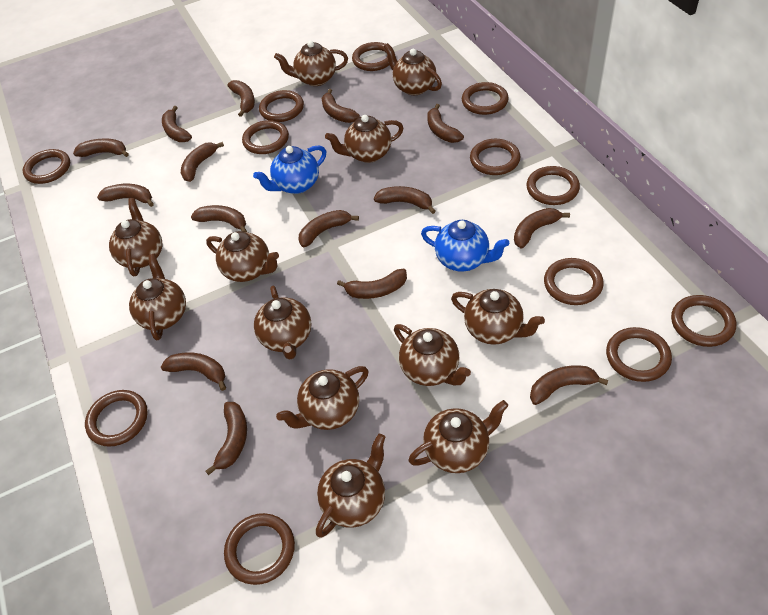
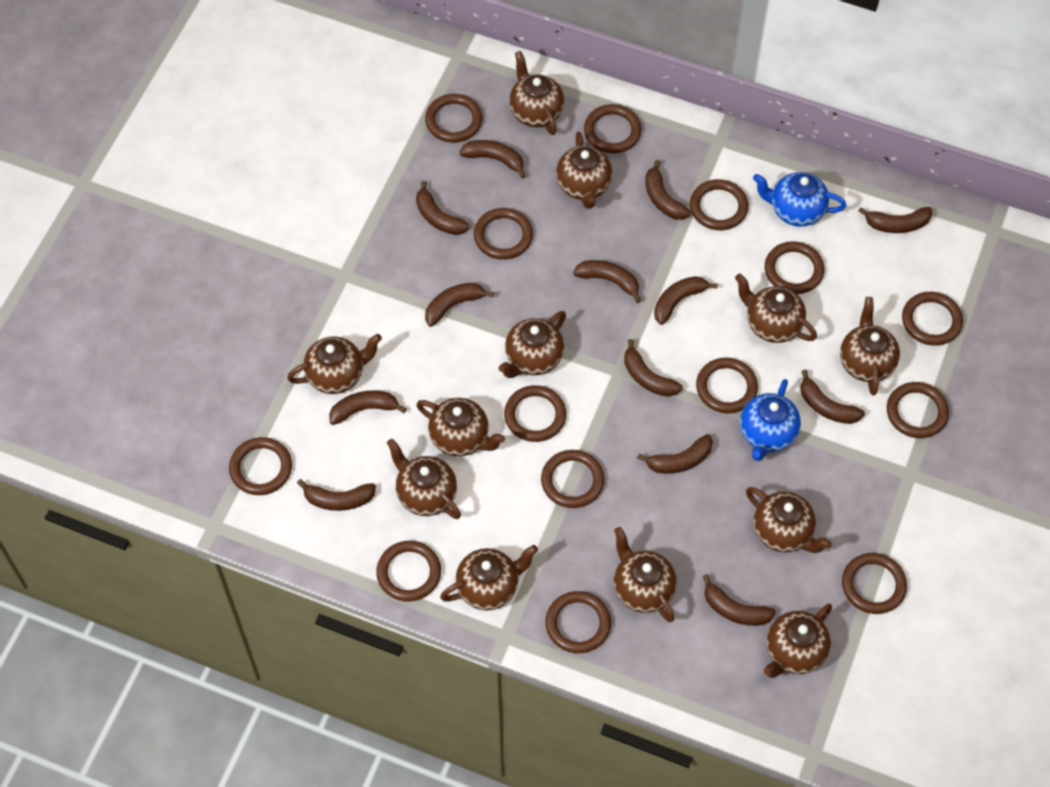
brown banana: [73,139,129,157] [97,184,154,207] [161,352,226,391] [162,106,192,142] [181,142,224,182] [191,205,247,232] [206,402,247,475] [227,80,255,117] [298,210,359,247] [321,89,360,123] [337,269,407,299] [374,186,436,214] [427,104,464,143] [514,208,570,249] [530,365,608,405] = 15 -> [297,479,376,511] [329,390,407,425] [416,181,469,235] [425,283,494,327] [459,140,526,179] [573,260,641,303] [624,339,683,397] [637,434,713,474] [645,160,691,220] [654,276,718,325] [702,574,776,626] [800,370,865,424] [858,207,932,233] = 13
brown ring: [23,149,70,184] [85,390,148,447] [224,513,295,585] [242,120,289,154] [259,90,304,122] [352,42,389,71] [462,82,509,115] [470,139,521,175] [526,166,580,205] [544,258,604,305] [606,327,672,382] [671,295,736,347] = 12 -> [229,437,292,495] [376,541,441,601] [425,94,482,143] [474,208,533,260] [504,385,566,442] [541,450,604,508] [545,591,611,653] [584,104,641,153] [690,179,749,230] [696,358,758,413] [765,241,824,294] [842,553,907,614] [887,382,949,438] [902,292,963,346] = 14

